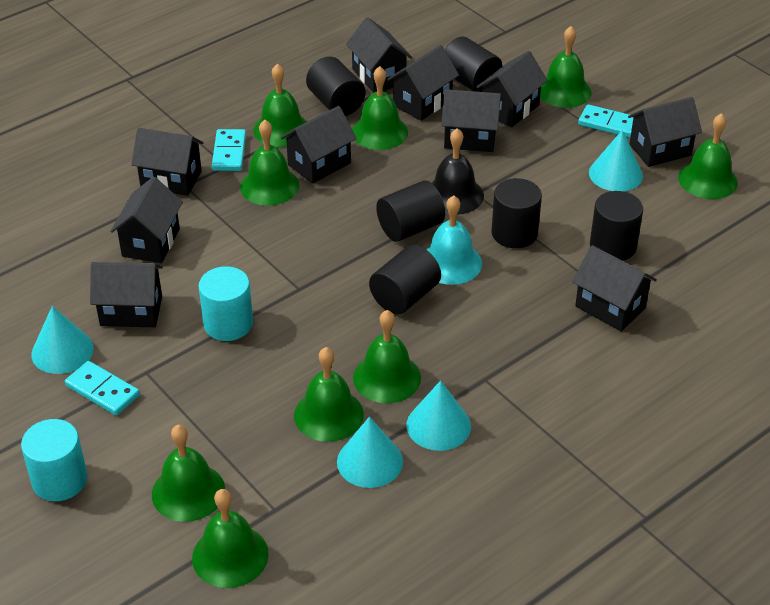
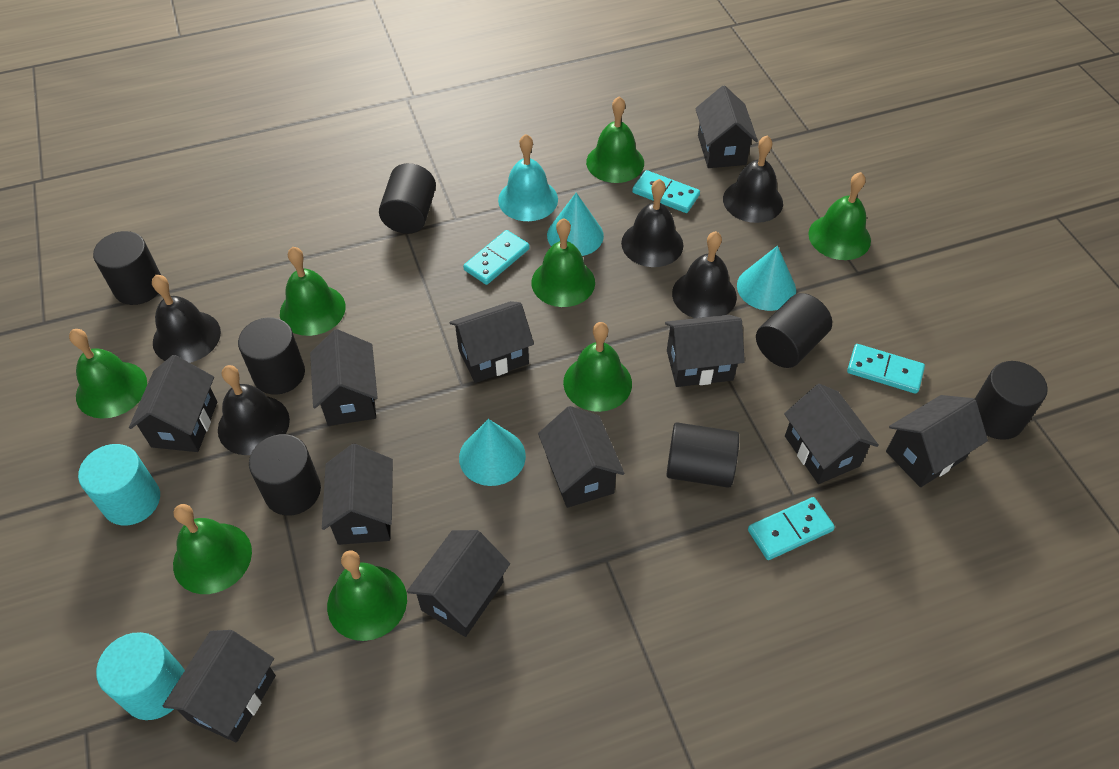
black bell: [431,128,484,215] = 1 -> [152,275,221,363] [218,365,290,455] [621,179,683,267] [672,231,737,318] [723,135,783,223] = 5
black cylinder: [306,57,366,116] [369,245,441,315] [376,180,445,242] [445,37,502,92] [492,178,542,248] [590,191,643,261] = 6 -> [93,231,161,305] [238,317,305,395] [249,434,321,516] [379,163,436,234] [666,422,739,488] [756,293,832,368] [975,361,1048,440] = 7
black house: [90,262,163,327] [110,177,183,263] [131,128,203,196] [281,106,357,184] [346,17,412,93] [387,45,459,121] [441,89,501,152] [477,51,548,127] [572,245,657,331] [628,97,702,167] = 10 -> [129,355,217,452] [163,630,276,742] [310,329,378,426] [322,444,393,545] [407,530,510,637] [450,301,534,383] [538,406,625,508] [665,315,745,387] [695,85,758,168] [784,384,879,484] [886,395,988,487] = 11
green bell: [152,425,225,522] [192,489,269,588] [240,120,299,206] [253,64,307,147] [294,347,364,442] [352,66,408,150] [353,310,421,403] [540,26,592,108] [678,113,738,199] = 9 -> [69,329,147,419] [173,504,252,594] [280,247,346,336] [327,551,407,641] [531,218,595,307] [563,322,632,412] [586,96,644,183] [808,172,871,260] = 8
turquoise cone: [31,306,94,374] [337,417,403,488] [407,380,471,451] [589,130,643,191] = 4 -> [459,419,526,486] [547,193,604,256] [737,246,796,311] = 3
turquoise domino: [65,361,140,415] [212,129,246,171] [578,104,633,138] = 3 -> [463,230,529,285] [632,170,700,213] [748,497,835,560] [847,344,925,394] = 4

